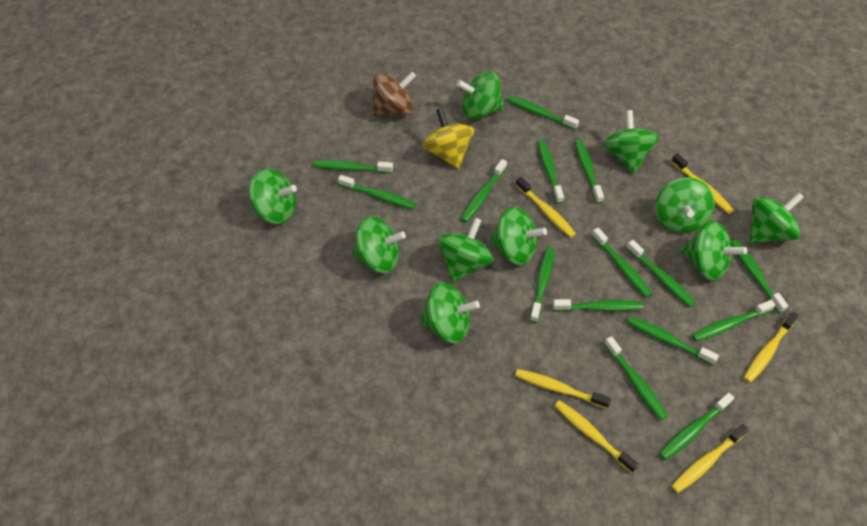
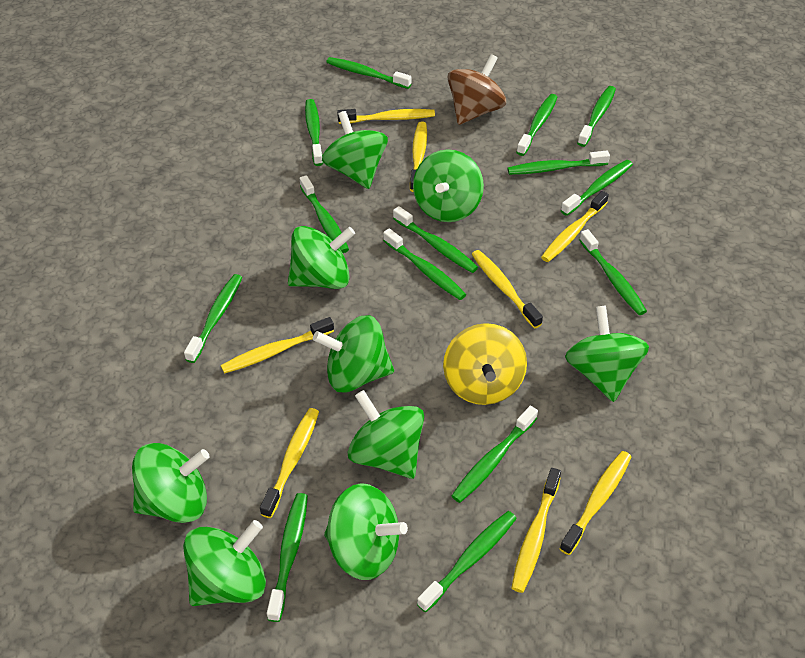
green spinning top: [249,168,297,224] [352,217,406,273] [419,282,480,343] [438,217,494,283] [457,71,504,120] [489,207,547,265] [604,110,659,174] [655,178,715,233] [681,221,747,281] [749,192,804,244] = 10 -> [132,443,210,523] [183,520,266,606] [288,226,355,289] [313,315,394,392] [322,111,388,189] [324,483,408,580] [348,390,424,479] [413,149,484,222] [565,305,649,402] = 9
green toothbrush: [313,160,393,173] [338,175,416,209] [461,159,507,222] [507,96,579,130] [530,247,554,323] [538,139,564,204] [553,299,644,311] [575,139,604,204] [592,227,652,298] [604,336,668,420] [626,240,695,307] [627,316,719,365] [659,393,734,460] [692,300,775,341] [731,240,788,313] = 15 -> [184,274,242,363] [267,493,308,622] [299,175,349,253] [305,99,323,166] [327,57,412,89] [383,228,466,300] [393,206,478,273] [417,511,517,612] [452,406,538,503] [508,151,610,175] [516,94,558,156] [561,160,633,216] [577,86,616,147] [579,229,647,315] = 14
yellow toothbrush: [515,369,611,409] [516,177,576,238] [554,400,639,473] [671,153,734,214] [671,424,749,493] [744,312,799,383] = 6 -> [221,317,334,374] [260,408,319,518] [337,109,435,124] [410,122,427,192] [472,250,543,329] [511,468,561,593] [541,191,609,262] [559,451,631,555] = 8

